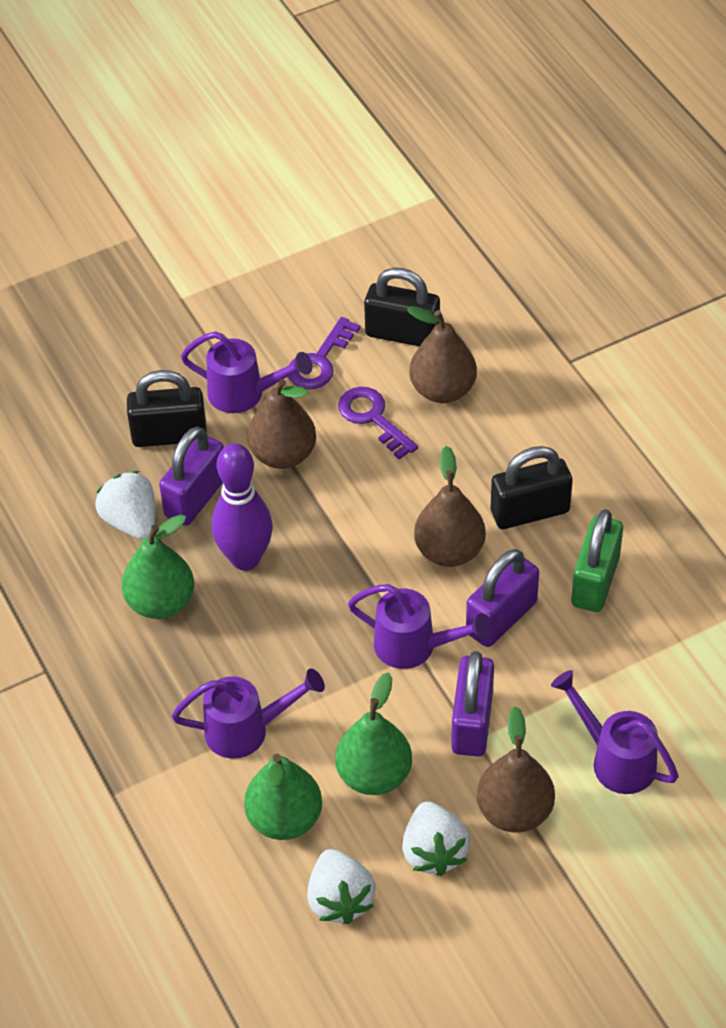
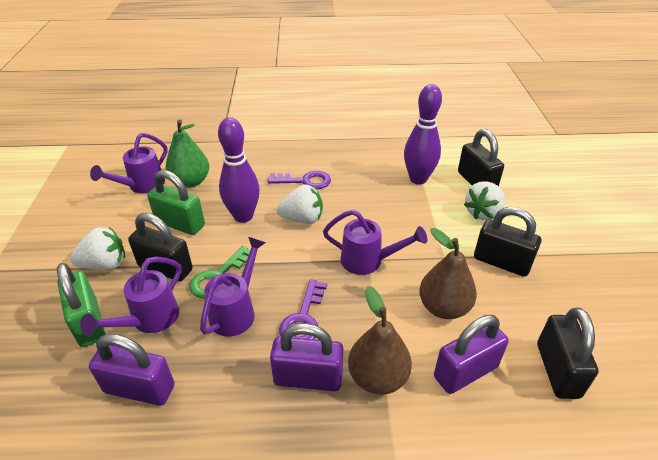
black padlock: [127,370,207,447] [364,268,440,347] [491,446,573,529] = 3 -> [128,213,193,282] [458,129,504,186] [474,207,541,277] [537,307,599,399] = 4
brown pear: [247,379,316,469] [407,306,477,403] [414,446,486,567] [477,706,555,833] = 4 -> [348,286,412,395] [419,228,477,319] = 2
green key: none = 0 -> [190,246,250,299] = 1
green padlock: [571,509,623,612] = 1 -> [57,263,106,347] [147,170,205,235] = 2
green pear: [121,515,194,619] [244,754,322,840] [335,672,412,795] = 3 -> [165,119,209,188] = 1
purple bowling pin: [212,443,273,570] = 1 -> [218,117,260,223] [404,84,442,184] = 2

